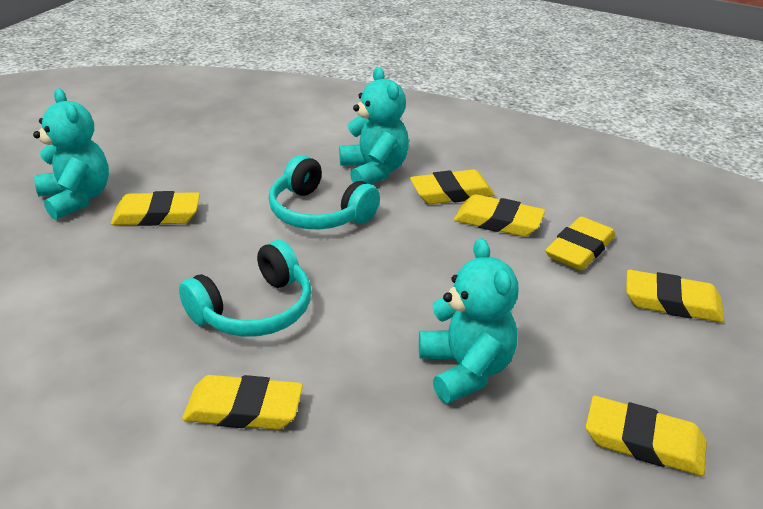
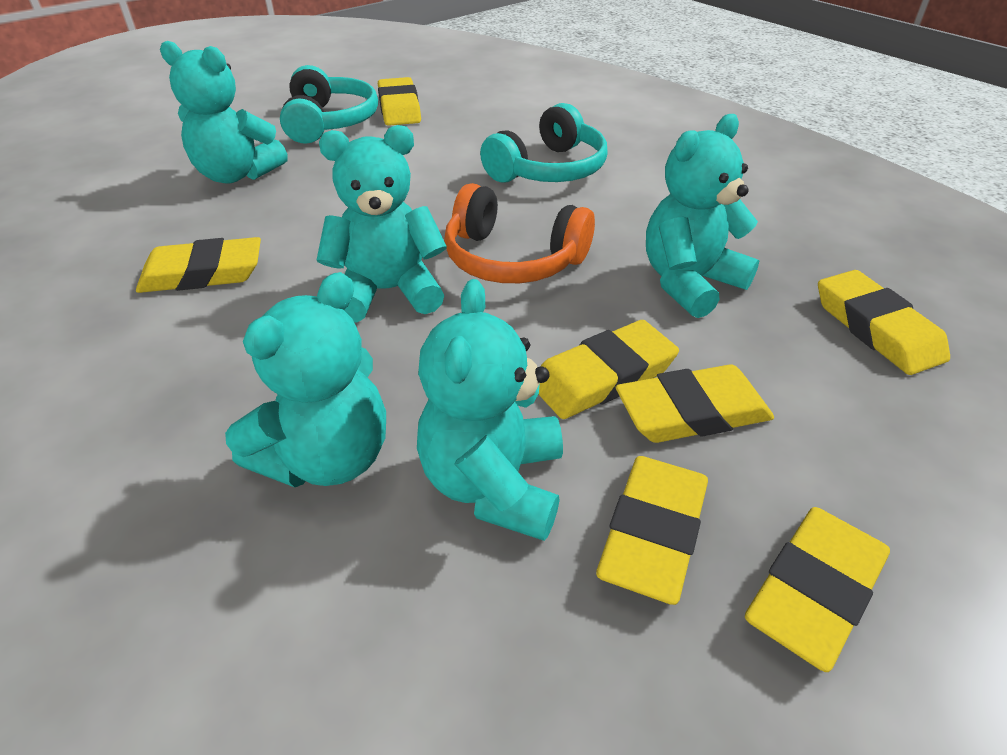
orange headphones: none = 0 -> [444,183,595,283] = 1
turquoise teddy bear: [33,88,109,220] [339,67,409,184] [419,238,518,403] = 3 -> [160,41,288,184] [225,272,386,487] [317,125,447,322] [417,279,563,541] [646,114,759,318] = 5

